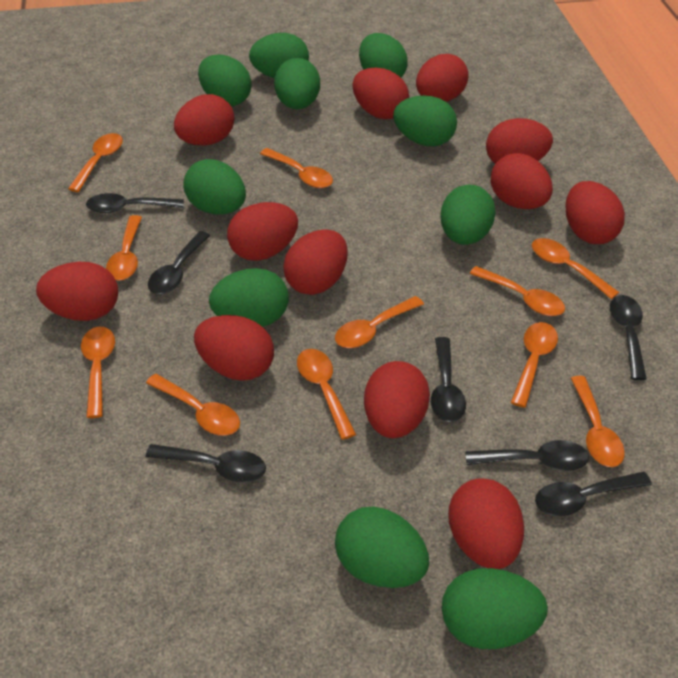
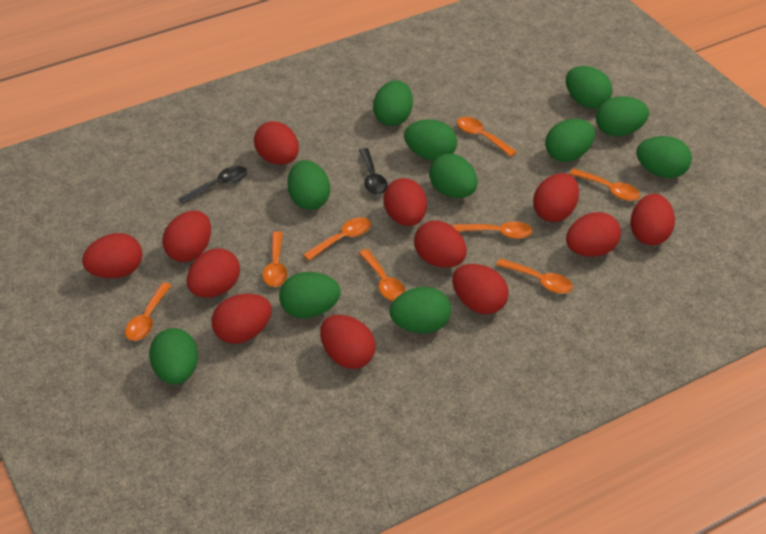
black spoon: [86,193,184,213] [146,444,266,482] [148,231,210,294] [431,337,466,422] [465,440,589,471] [535,472,652,516] [610,295,647,380] = 7 -> [178,166,247,204] [359,148,388,195] = 2
green egg: [183,159,246,215] [198,55,252,106] [209,268,289,327] [249,33,309,78] [274,58,320,109] [335,506,429,588] [359,33,408,78] [393,95,457,147] [440,185,496,245] [442,568,548,649] = 10 -> [149,328,198,385] [279,272,341,318] [287,160,330,210] [373,80,413,126] [390,287,451,333] [404,119,457,161] [429,154,477,198] [545,119,595,162] [566,66,612,109] [596,96,649,137] [636,136,692,178] = 11
orange spoon: [68,133,123,192] [81,327,115,418] [106,215,142,281] [146,374,240,436] [260,148,333,188] [297,349,356,440] [335,296,424,348] [469,266,565,316] [511,322,558,408] [532,238,619,299] [571,376,625,467] = 11 -> [125,282,172,341] [263,231,287,287] [303,217,371,261] [359,249,406,301] [453,221,533,239] [457,117,517,157] [496,258,573,294] [569,169,640,201] = 8

